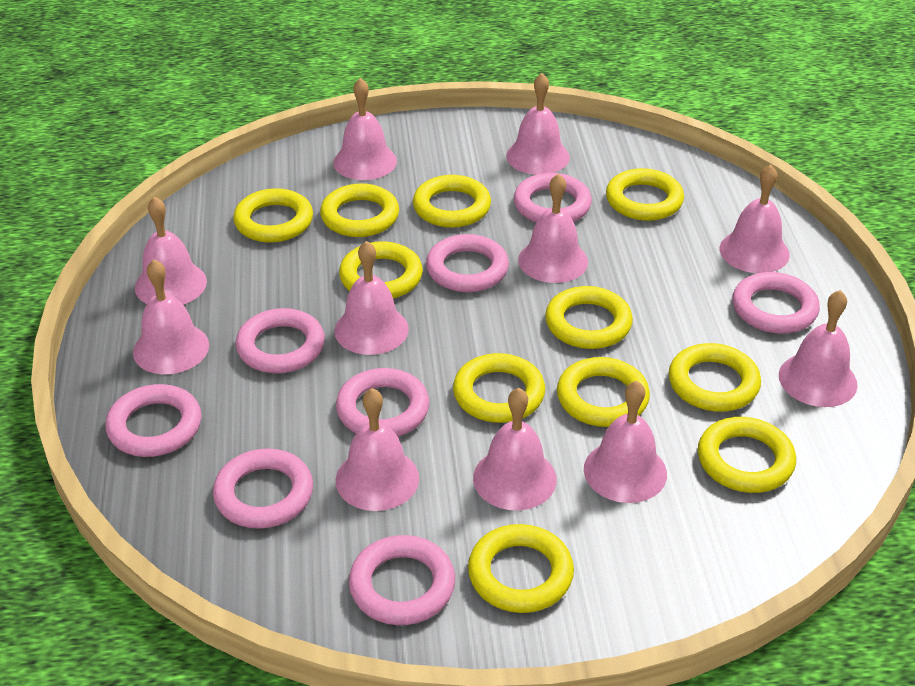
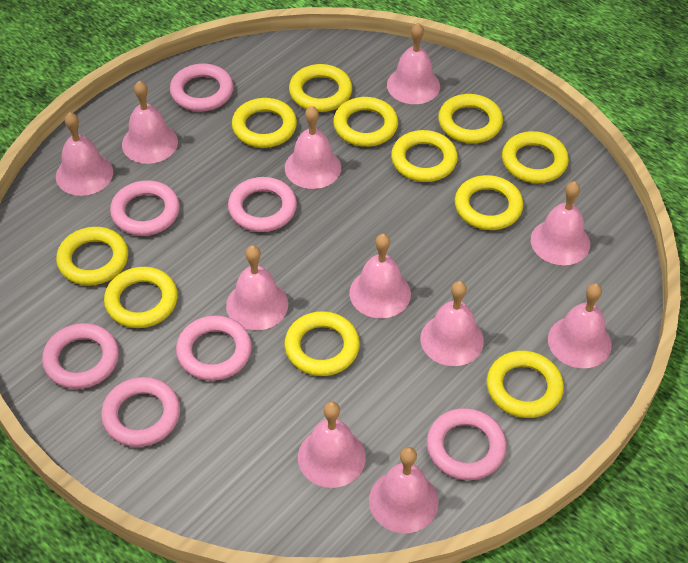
pink ring: [105,384,202,457] [213,449,313,529] [236,308,325,373] [336,368,429,437] [349,535,455,625] [426,234,509,292] [514,173,592,222] [732,272,820,334] = 8 -> [42,323,119,389] [101,377,180,447] [110,180,180,236] [170,64,233,112] [176,315,252,381] [228,177,297,232] [427,408,507,480] = 7

